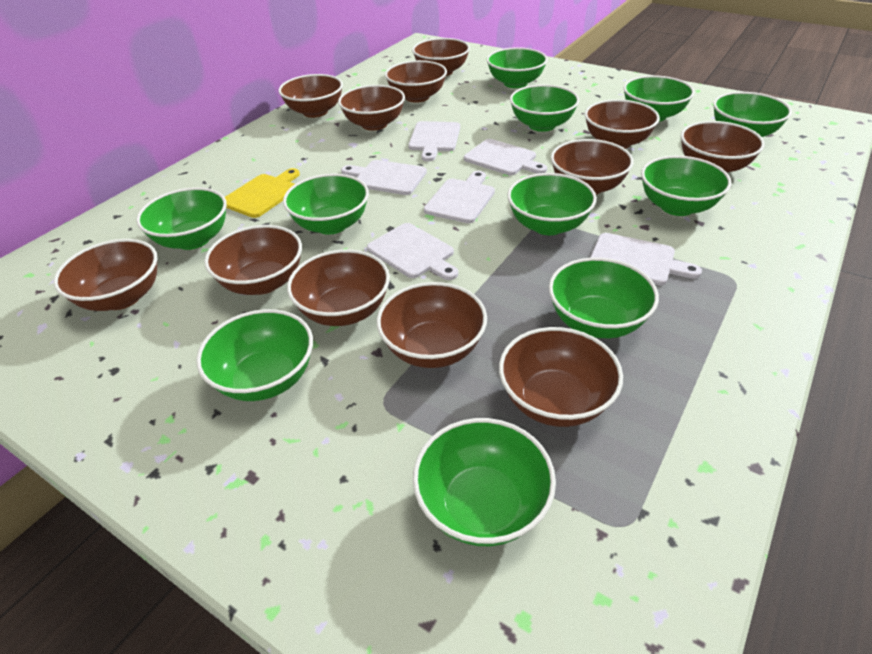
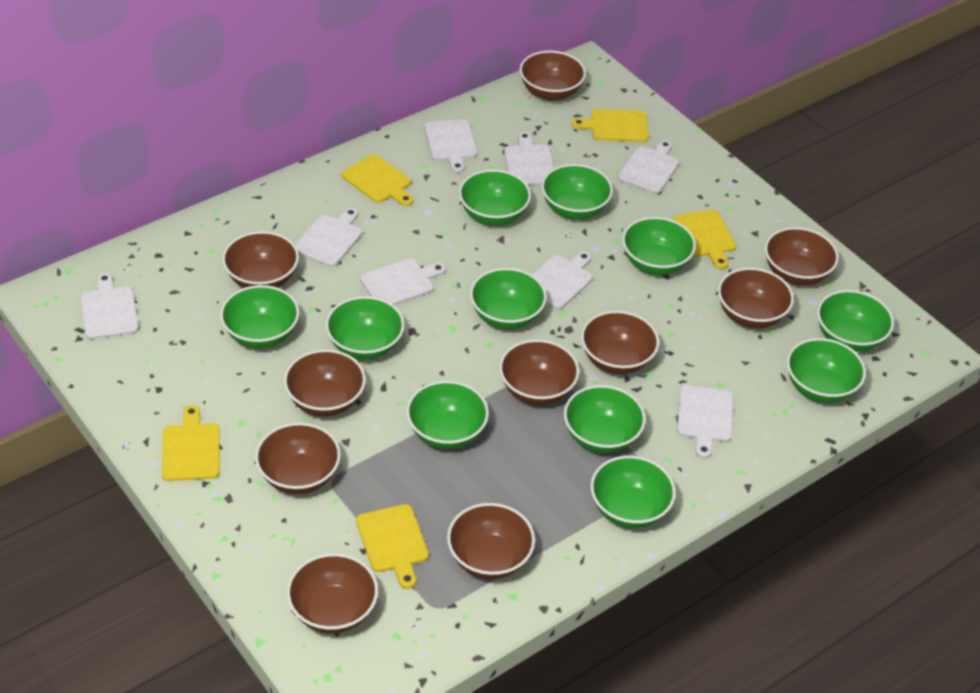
brown bowl: [53,239,157,311] [204,225,302,295] [279,74,343,118] [287,249,390,326] [338,85,405,131] [377,282,487,368] [385,60,447,103] [412,38,470,76] [499,327,623,427] [551,139,634,195] [585,99,660,149] [681,121,765,173] = 12 -> [222,231,299,288] [255,423,341,494] [284,349,366,417] [287,553,378,634] [447,503,535,579] [499,339,579,405] [520,51,586,101] [581,311,659,374] [718,267,794,328] [765,227,839,286] = 10
white cutting board: [341,160,427,195] [367,223,458,280] [408,121,460,161] [424,171,495,223] [464,139,547,175] [590,233,702,285] = 6 -> [81,273,139,339] [295,208,362,267] [360,258,446,305] [424,119,477,173] [504,132,554,185] [532,251,593,310] [618,140,680,194] [677,385,733,458] = 8
yellow cutting board: [225,168,300,218] = 1 -> [162,405,220,481] [341,154,413,206] [356,504,429,589] [572,109,649,142] [673,209,736,269] = 5

